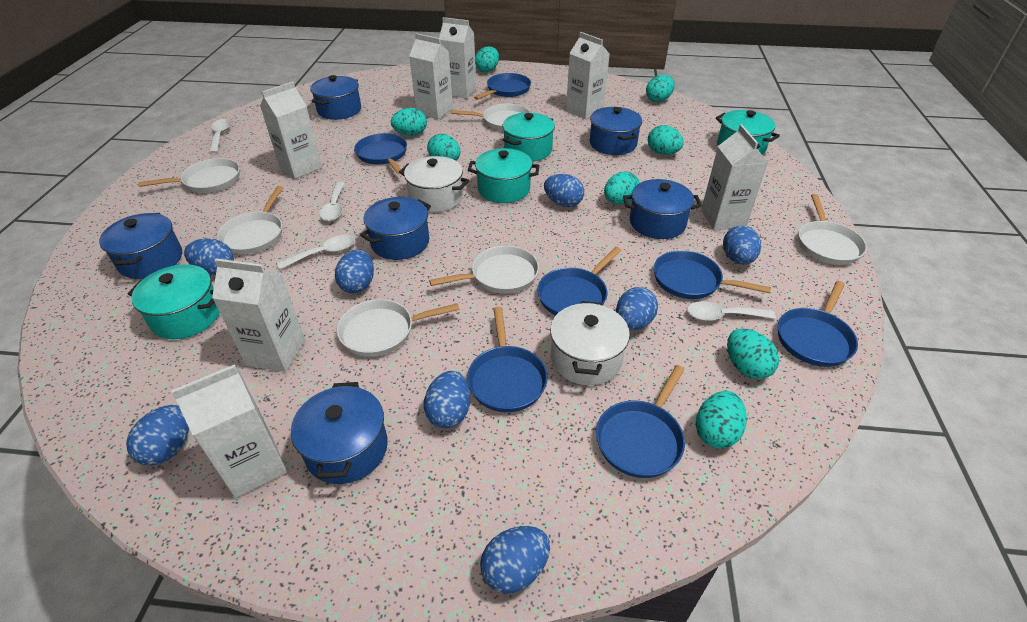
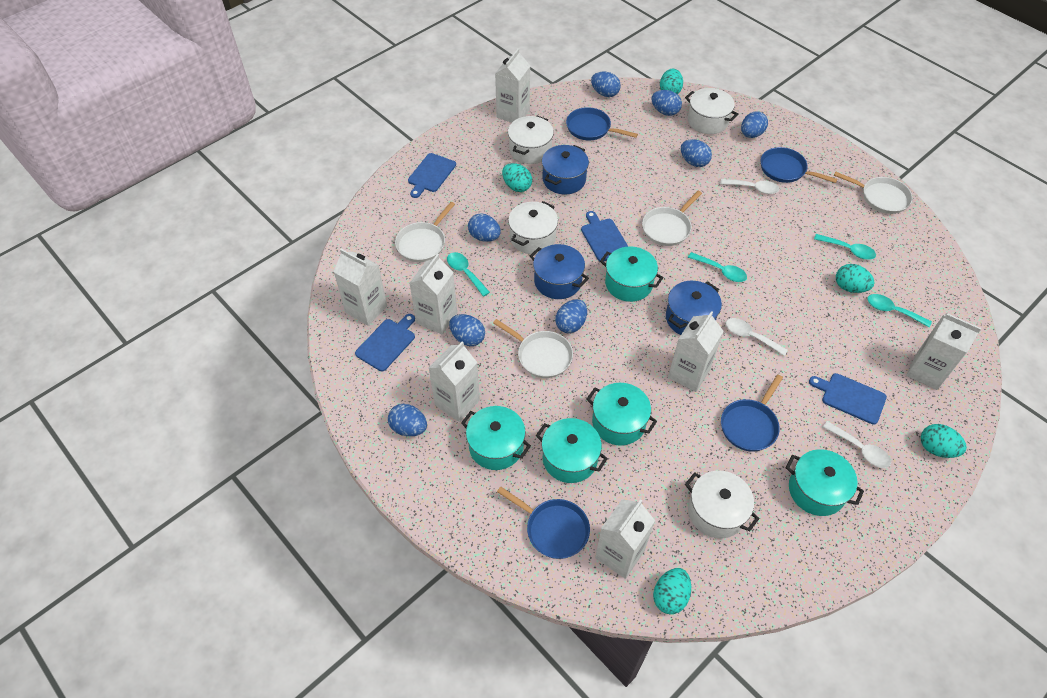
blue cutting board: none = 0 -> [355,314,415,371] [408,153,456,198] [581,211,629,261] [809,373,887,425] = 4
blue pan: [354,133,407,174] [467,307,548,412] [474,73,531,100] [537,247,622,315] [596,365,685,478] [654,250,771,299] [778,281,858,367] = 7 -> [497,487,590,559] [566,107,638,140] [721,374,783,452] [760,147,838,183] = 4
blue pot: [99,213,182,279] [291,382,388,484] [310,75,361,120] [360,197,431,260] [590,107,642,155] [623,179,702,239] = 6 -> [530,244,589,299] [542,145,589,195] [666,281,722,335] = 3
turquoise egg: [391,108,427,136] [427,134,460,161] [475,46,499,72] [604,172,640,204] [646,75,675,102] [648,125,684,155] [696,391,747,449] [727,329,779,379] = 8 -> [502,163,532,192] [653,568,691,614] [660,69,683,94] [836,264,875,293] [921,424,967,458] = 5
turquoise pot: [128,264,220,339] [468,148,540,203] [503,113,555,162] [716,110,780,155] = 4 -> [461,406,531,470] [536,418,608,483] [586,383,657,446] [600,246,664,302] [786,449,864,516] = 5
turquoise spoon: none = 0 -> [447,252,490,297] [688,252,747,282] [814,234,876,260] [867,294,932,328] = 4
white pan: [138,158,240,193] [217,186,283,254] [337,299,459,357] [429,246,539,294] [451,104,531,131] [799,194,867,265] = 6 -> [395,202,455,262] [493,319,573,378] [642,191,702,246] [834,172,913,214] = 4
white pot: [399,156,470,212] [550,301,630,385] = 2 -> [508,116,554,164] [508,201,558,254] [685,88,738,134] [685,471,760,538] = 4
white spoon: [209,119,231,153] [277,235,355,269] [319,182,345,221] [687,301,776,321] = 4 -> [720,179,779,194] [726,318,788,356] [823,421,891,468] = 3

